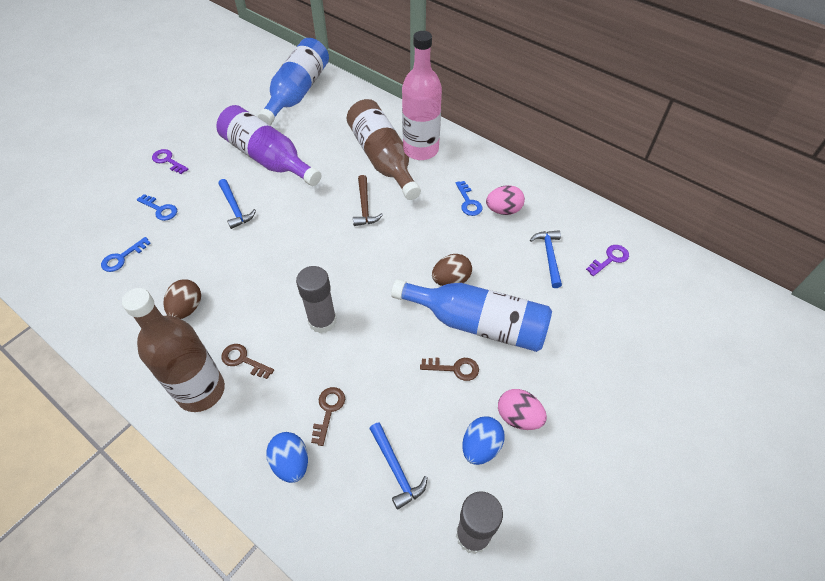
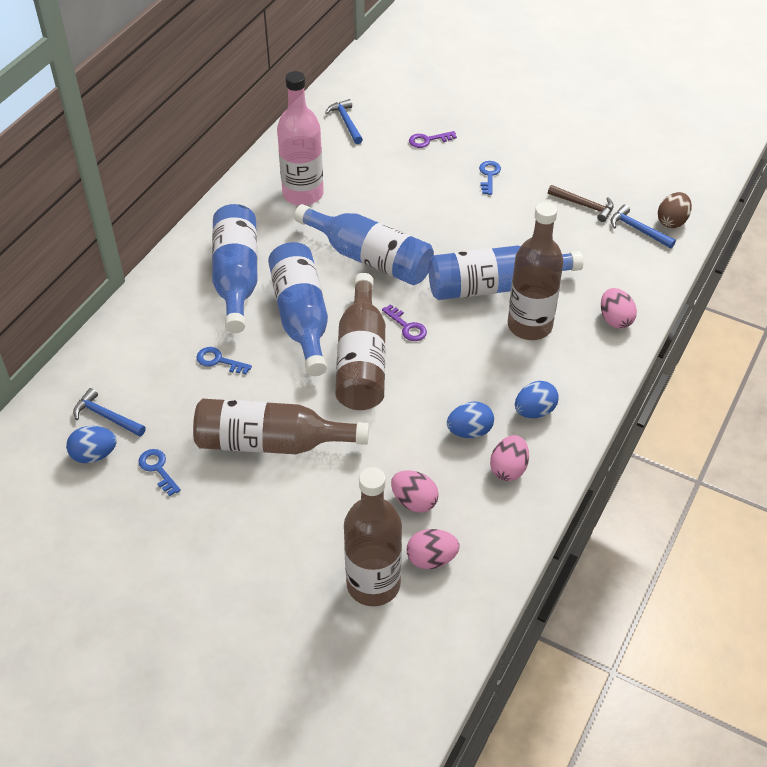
blue bottle: [257,38,329,125] [391,279,552,352] = 2 -> [212,204,257,333] [268,242,328,376] [294,204,434,285] [428,245,583,300] = 4
blue egg: [266,432,308,483] [462,416,505,465] = 2 -> [66,426,117,463] [447,402,494,438] [515,381,559,418] = 3
brown bottle: [122,288,225,412] [347,99,421,200] = 2 -> [193,399,369,454] [335,273,385,410] [344,467,402,606] [508,202,564,340] = 4
brown egg: [164,279,201,319] [432,254,472,286] = 2 -> [658,192,692,228] = 1
brown key: [221,344,274,379] [311,387,345,446] [420,358,479,381] = 3 -> none = 0
grey glue stick: [296,266,337,333] [456,491,503,554] = 2 -> none = 0
pink egg: [486,185,525,215] [498,389,547,430] = 2 -> [391,470,439,513] [407,529,459,569] [490,435,529,481] [601,288,637,329] = 4
purple bottle: [216,105,321,186] = 1 -> none = 0

